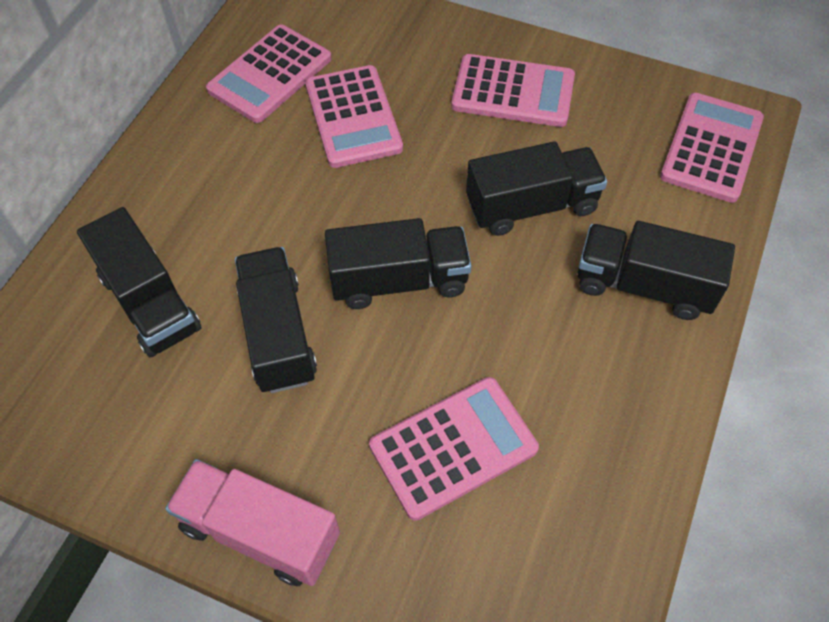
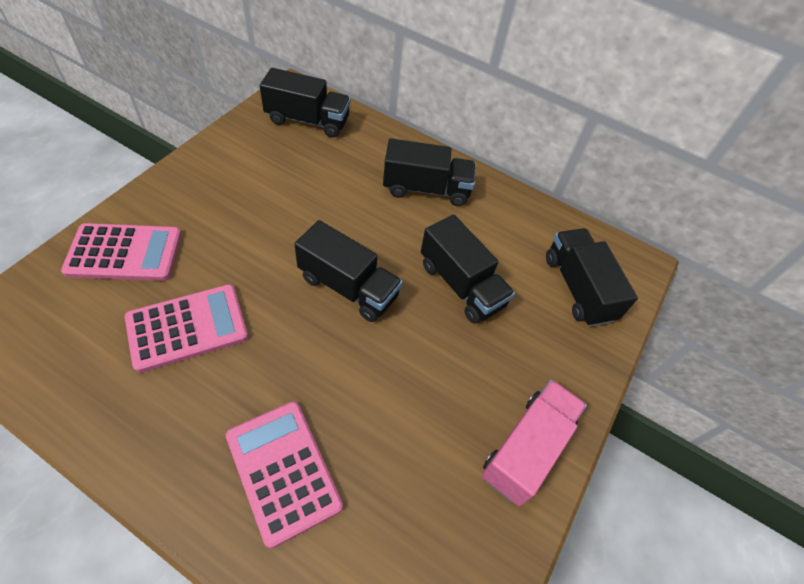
pink calculator: [206,24,332,123] [305,65,403,168] [369,377,539,521] [451,54,575,127] [660,93,764,203] = 5 -> [61,223,182,281] [125,284,248,373] [226,402,343,549] = 3

